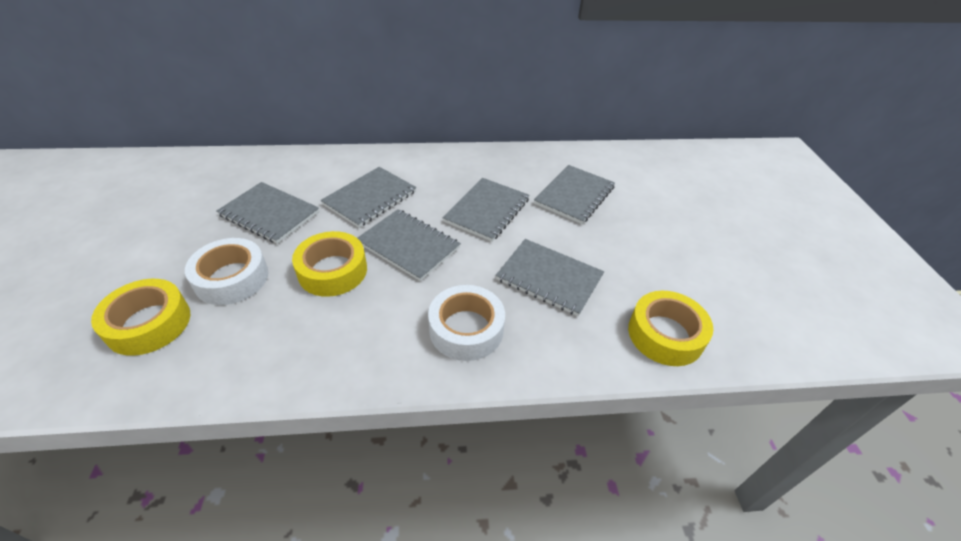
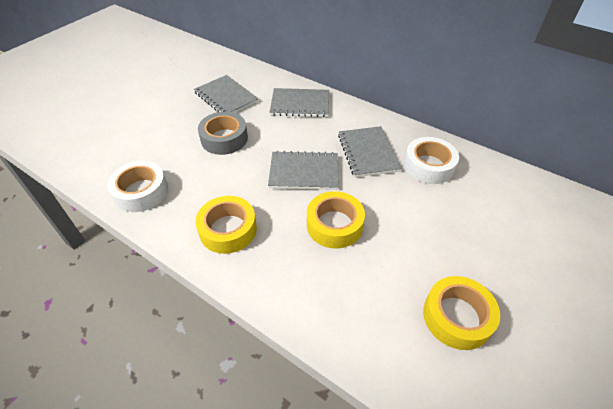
grey notebook: [217,182,319,244] [321,167,416,228] [358,209,461,281] [443,178,529,242] [496,239,604,316] [534,165,615,224] = 6 -> [194,75,259,113] [268,151,339,190] [270,88,329,117] [338,126,401,177] = 4
grey tape: none = 0 -> [198,112,248,155] = 1

